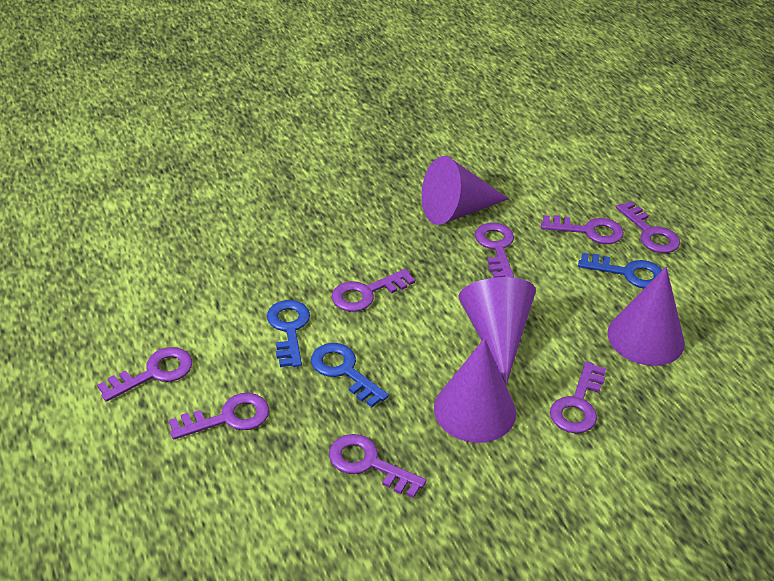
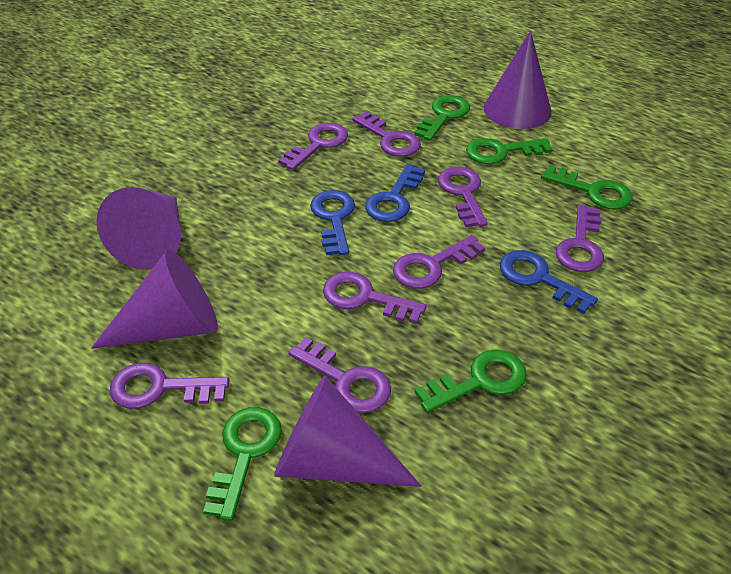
green key: none = 0 -> [203,407,282,521] [414,95,470,141] [415,349,527,413] [466,138,553,164] [541,165,633,210] = 5

